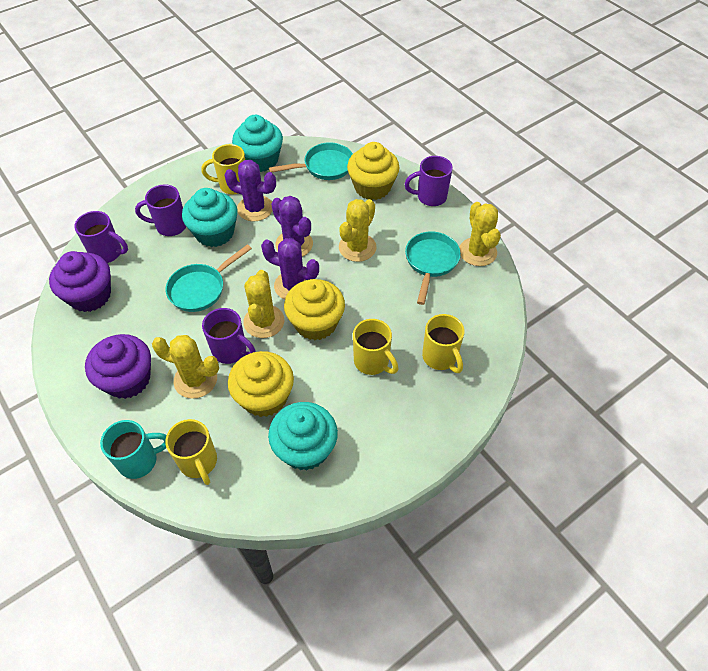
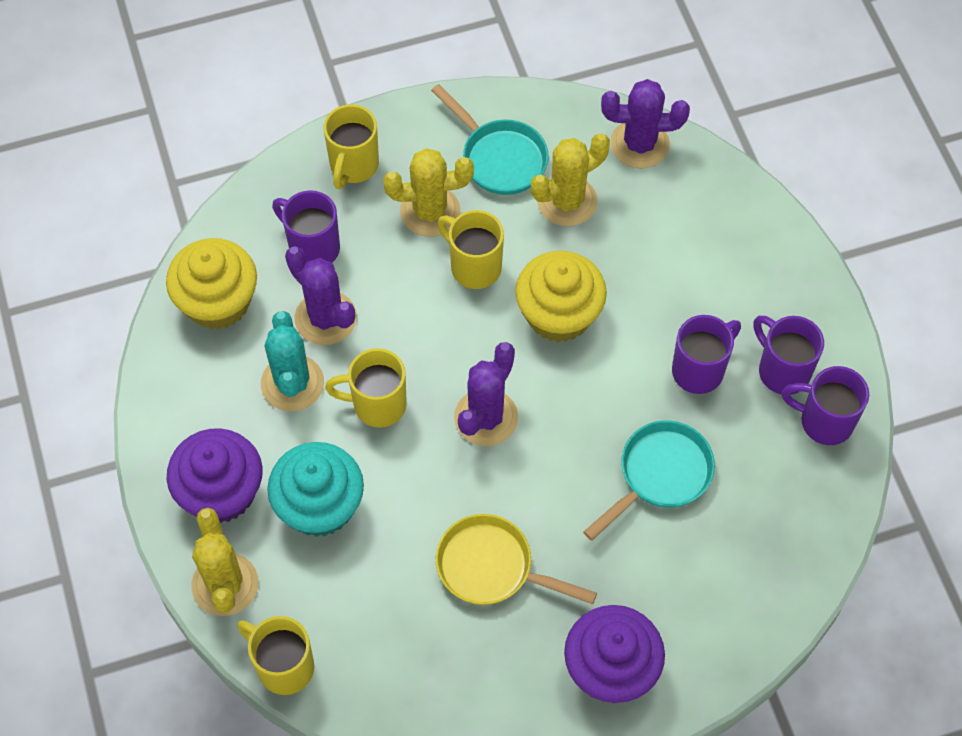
turquoise cactus: none = 0 -> [261,311,324,411] = 1
turquoise cupcake: [182,188,237,247] [232,115,283,172] [268,402,338,471] = 3 -> [267,442,364,537] = 1
turquoise mug: [100,420,166,479] = 1 -> none = 0
turquoise pan: [166,244,252,312] [269,142,353,180] [405,231,461,305] = 3 -> [431,84,549,195] [583,420,715,540] = 2
yellow cactus: [152,335,219,399] [243,270,284,338] [339,199,376,262] [459,202,501,266] = 4 -> [192,508,259,616] [383,148,474,237] [531,133,610,226] = 3
yellow cupcake: [228,351,294,417] [284,279,345,340] [347,142,400,200] = 3 -> [166,238,257,330] [515,251,607,342] = 2
yellow pan: none = 0 -> [436,514,597,605] = 1

